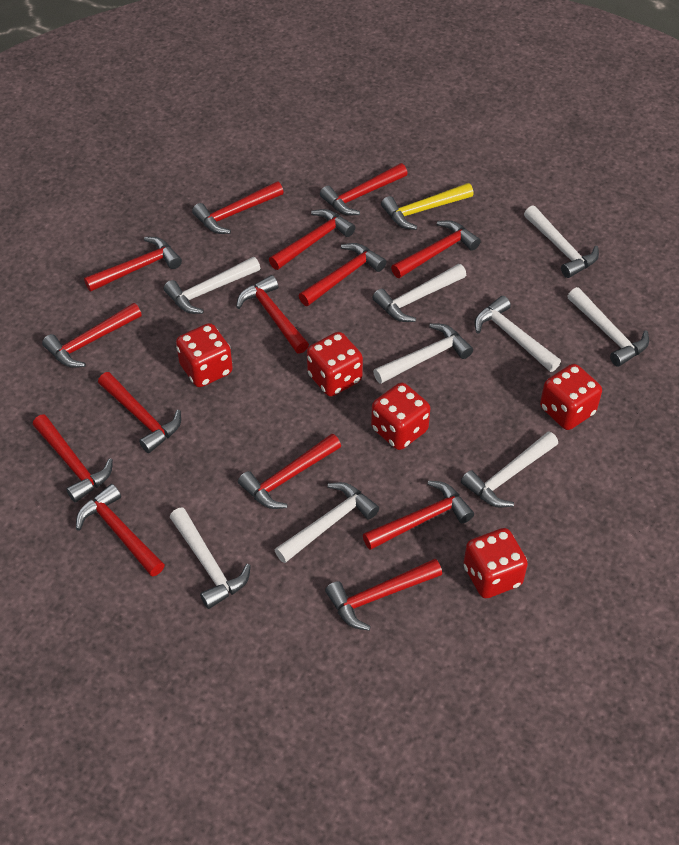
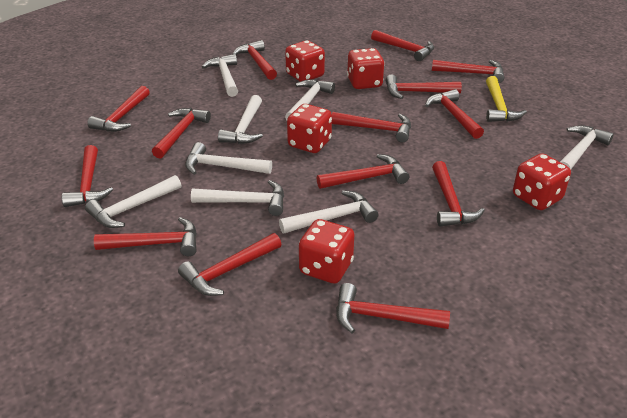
white hammer: [164,257,260,314] [170,508,251,609] [275,482,379,563] [372,264,466,322] [373,323,473,384] [461,431,558,508] [474,296,561,372] [524,205,599,278] [567,287,649,367] = 9 -> [85,175,181,228] [185,142,272,175] [191,180,284,216] [202,54,238,97] [218,95,263,144] [279,190,378,234] [285,79,335,120] [560,125,614,170] = 8

